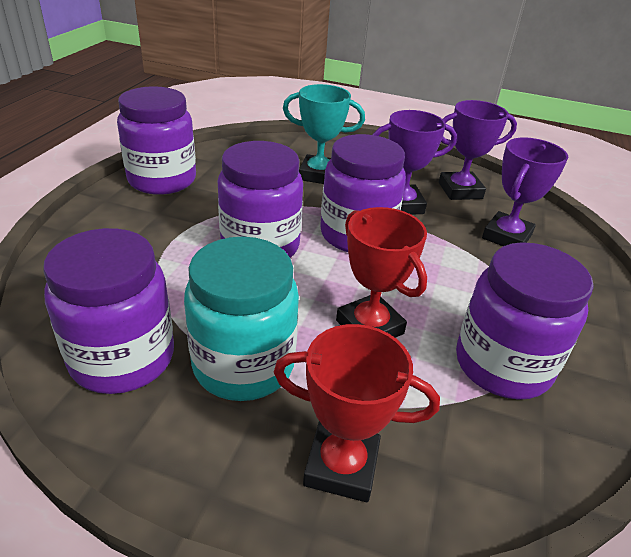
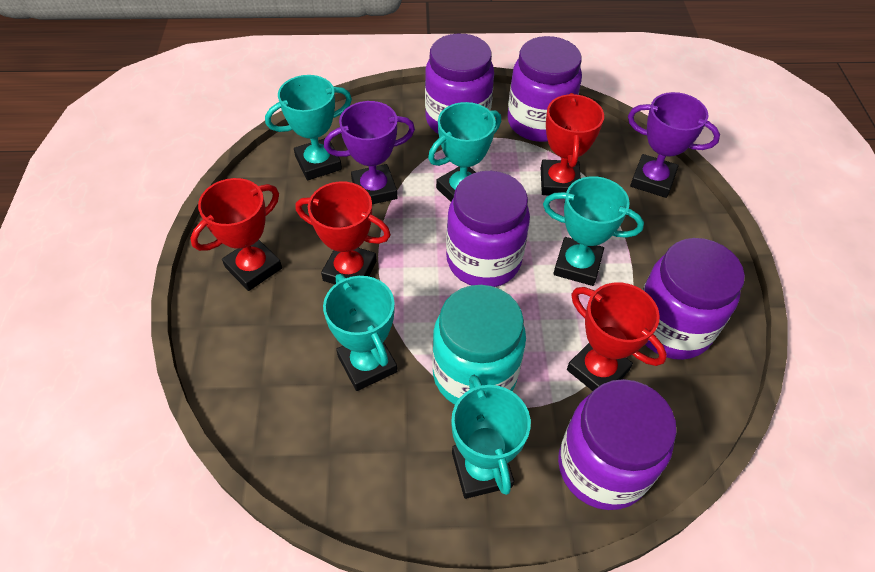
purple trophy: [372,110,457,215] [439,100,517,200] [482,137,568,246] = 3 -> [324,101,415,204] [628,92,720,198] = 2
red trophy: [274,324,440,502] [336,207,427,338] = 2 -> [190,178,282,291] [296,181,391,284] [541,93,604,195] [567,282,667,391] = 4
turquoise trophy: [283,84,365,184] = 1 -> [265,75,352,180] [323,274,397,391] [428,102,501,202] [451,375,531,499] [543,176,644,286] = 5

